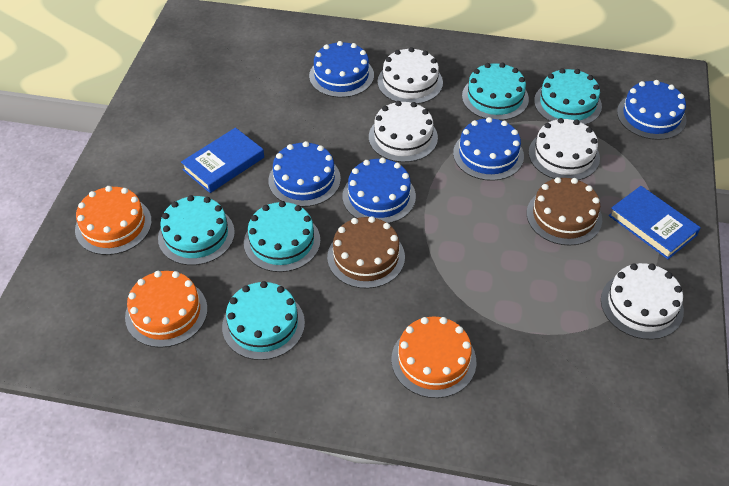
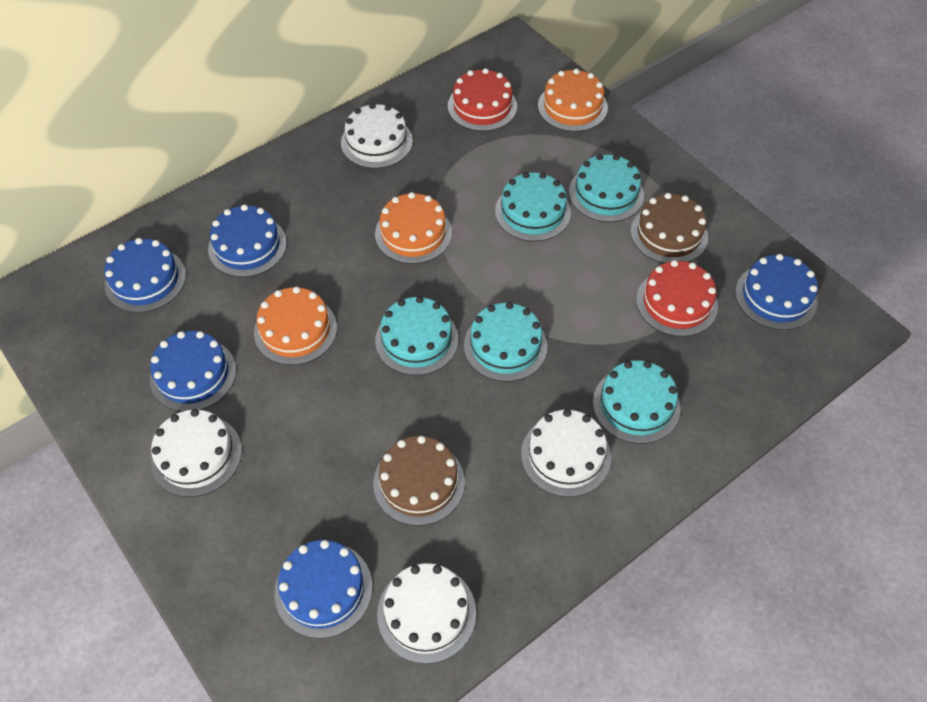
blue book: [181,128,264,193] [609,186,701,259] = 2 -> none = 0
red cake: none = 0 -> [448,68,517,131] [636,260,718,337] = 2

